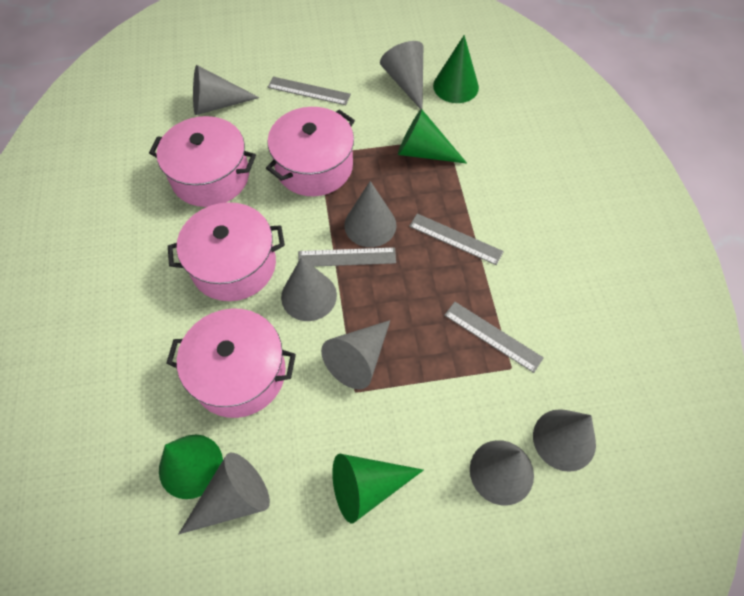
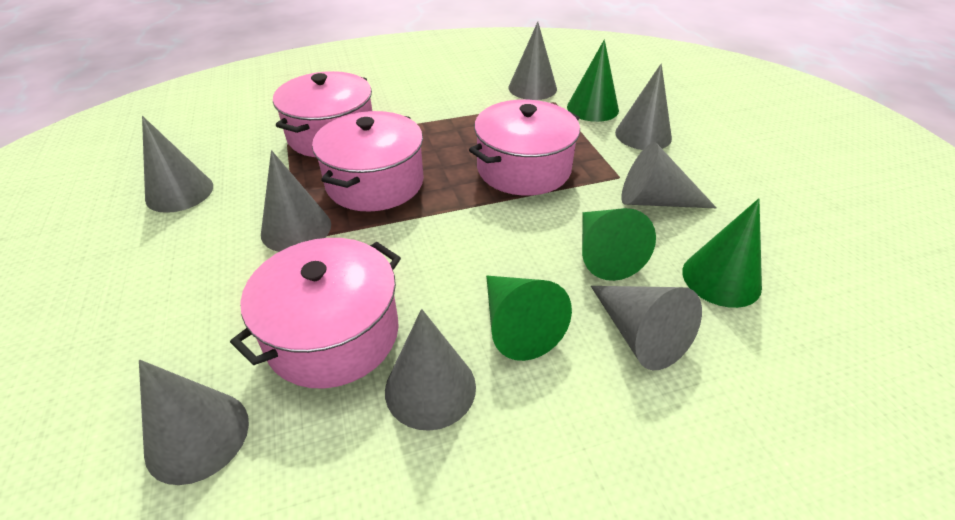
grey ruler: [268,77,351,105] [298,247,396,267] [409,213,504,265] [444,302,544,373] = 4 -> none = 0

